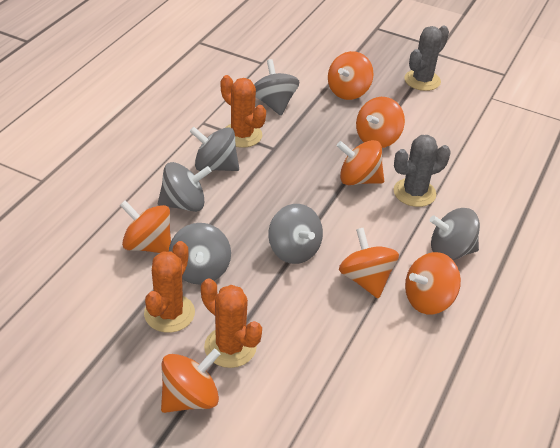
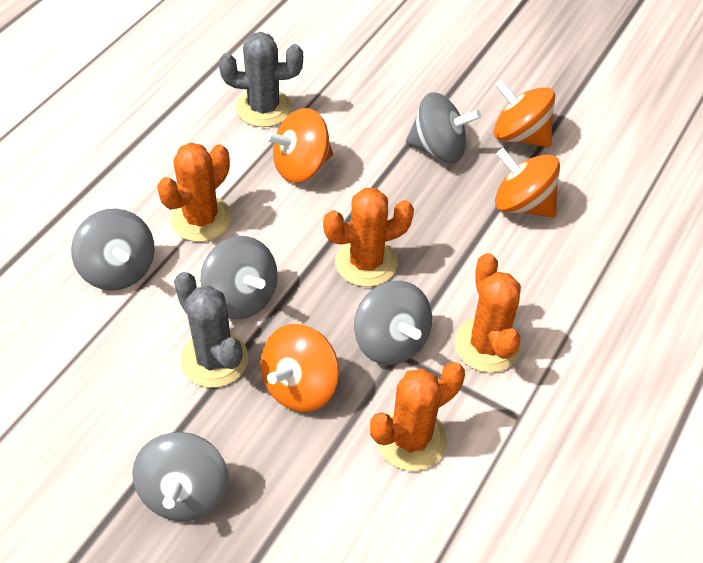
grey spinning top: [158,162,212,212] [169,223,231,285] [189,127,239,171] [254,59,299,116] [268,204,323,264] [430,208,480,260] = 6 -> [71,208,154,290] [132,432,229,521] [200,236,278,319] [354,280,432,365] [406,92,481,163] = 5
orange cactus: [144,241,195,333] [201,278,262,368] [221,75,266,148] = 3 -> [157,143,232,242] [323,188,414,287] [370,362,465,471] [454,253,521,373] = 4
orange spinning top: [120,200,171,253] [161,349,220,413] [328,51,374,100] [337,140,384,185] [339,228,399,299] [356,97,405,148] [405,252,461,315] = 7 -> [260,324,339,412] [265,108,333,183] [494,80,555,148] [495,148,560,217] = 4

